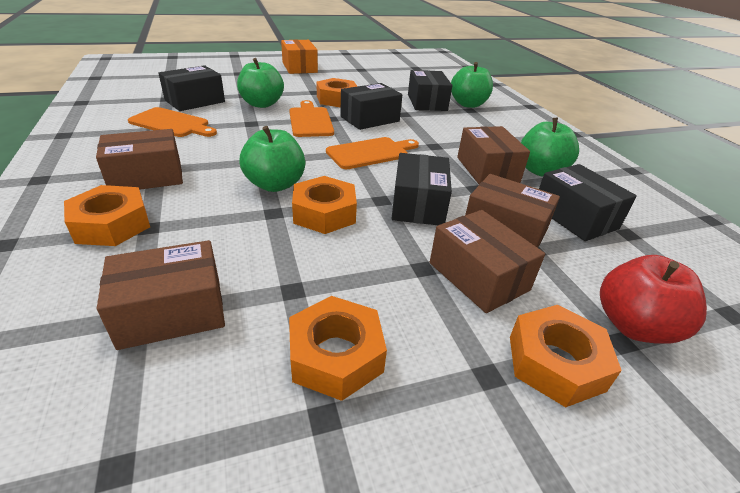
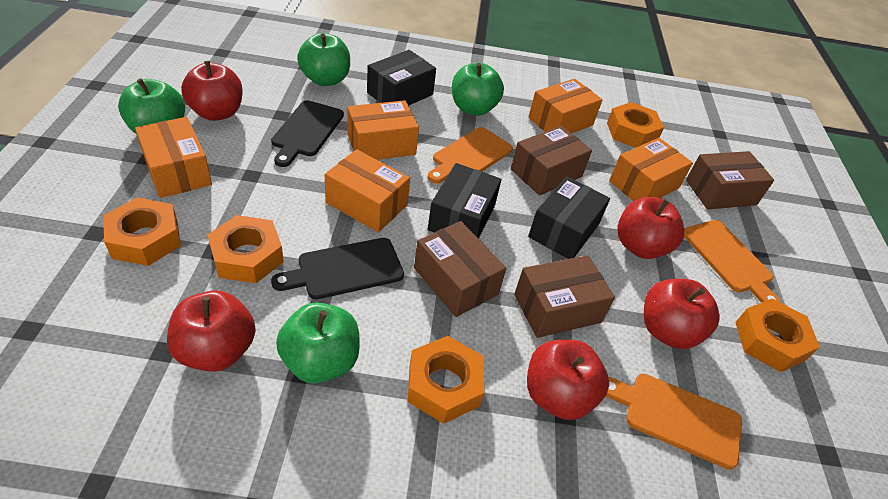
black box: [158,65,225,111] [340,83,402,130] [392,153,452,225] [408,70,452,111] [539,164,637,241] = 5 -> [367,50,436,106] [428,163,502,239] [528,176,610,259] = 3
black cutting board: none = 0 -> [271,100,344,167] [271,238,404,300] = 2
brown box: [96,129,183,190] [97,240,225,350] [430,210,545,313] [457,126,530,184] [465,174,560,248] = 5 -> [414,221,506,317] [511,126,592,196] [514,255,615,338] [686,151,774,209] = 4
orange box: [281,40,318,74] = 1 -> [135,117,212,198] [325,149,410,232] [347,100,419,160] [528,79,602,133] [609,138,693,201] = 5
red apple: [600,255,707,344] = 1 -> [167,291,256,372] [181,61,243,121] [527,340,609,420] [617,197,684,259] [644,279,720,349] = 5

